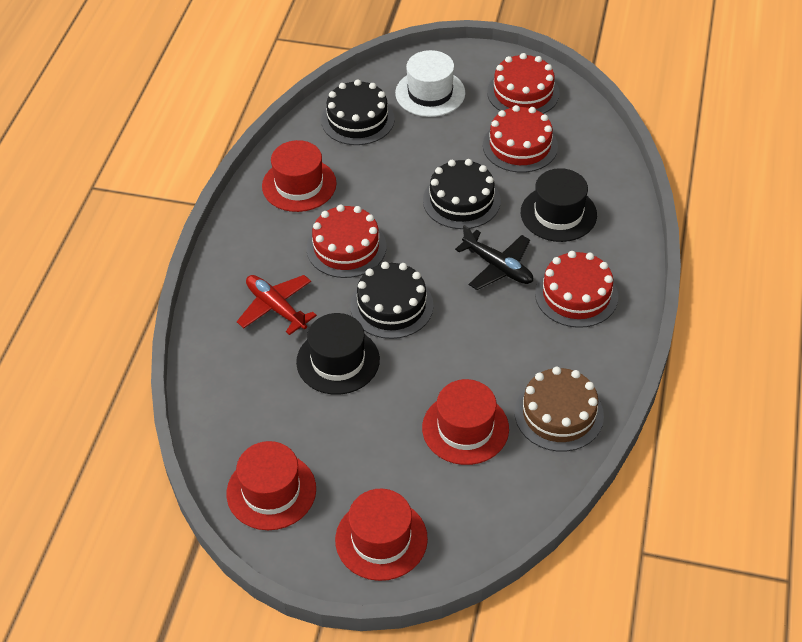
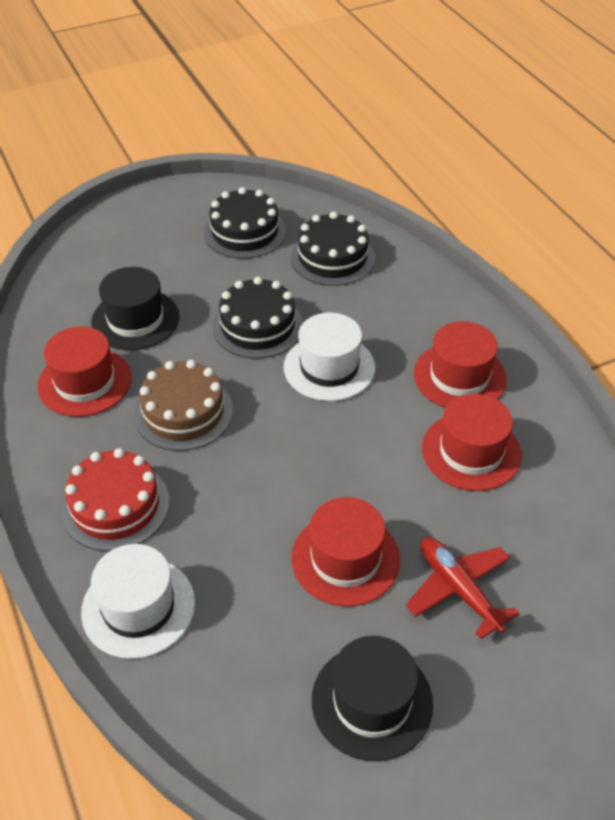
black plane: [455,225,533,290] = 1 -> none = 0
red cake: [307,205,386,278] [483,105,558,173] [487,53,560,114] [535,251,618,328] = 4 -> [61,448,170,551] = 1
white hat: [395,50,465,117] = 1 -> [81,544,195,659] [284,313,375,401] = 2

